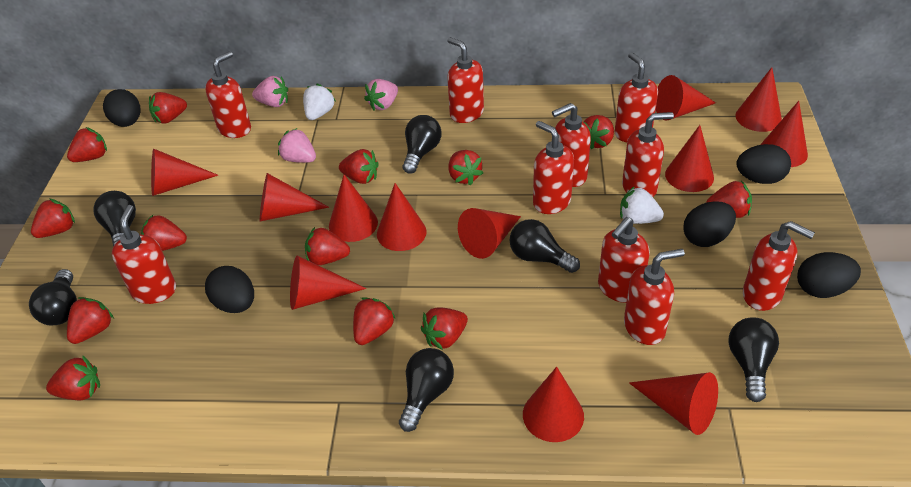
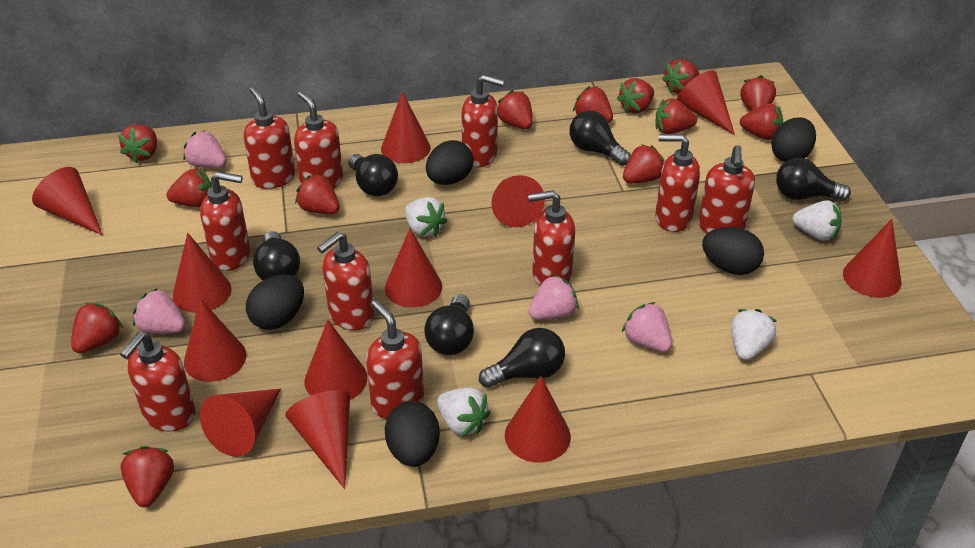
pink strawberry: [252,76,288,107] [278,128,316,163] [364,79,398,111] = 3 -> [133,288,186,334] [183,130,227,168] [528,274,579,320] [622,302,672,352] = 4
white strawberry: [303,84,336,120] [620,186,664,224] = 2 -> [405,197,448,237] [437,388,491,437] [731,309,776,360] [792,200,842,241] = 4

